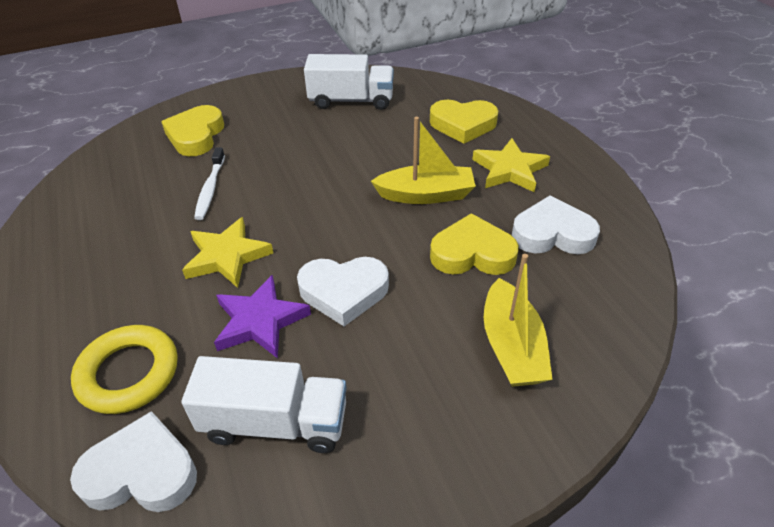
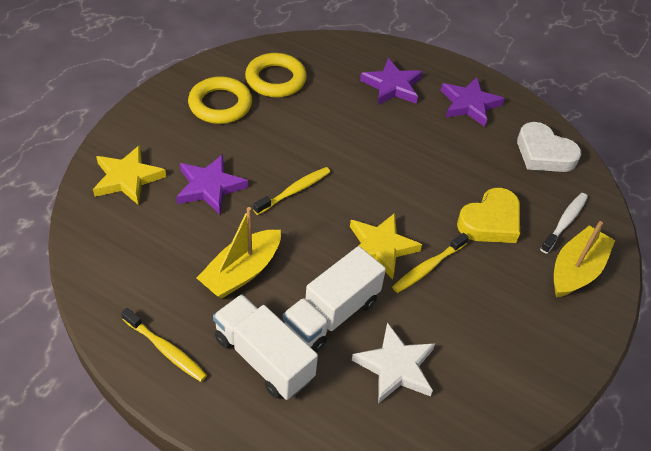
purple star: [214,275,311,358] = 1 -> [176,154,248,214] [360,58,423,105] [441,77,505,127] = 3
white heart: [70,411,197,512] [297,257,389,326] [512,195,600,254] = 3 -> [517,122,581,172] = 1
white star: none = 0 -> [352,322,435,404] = 1
yellow heart: [161,105,224,156] [430,100,498,144] [430,213,519,275] = 3 -> [457,188,520,243] = 1
yellow ring: [71,325,178,414] = 1 -> [188,76,252,124] [245,53,307,97] = 2
yellow toothbrush: none = 0 -> [121,308,207,382] [253,167,330,215] [392,233,469,293] = 3

